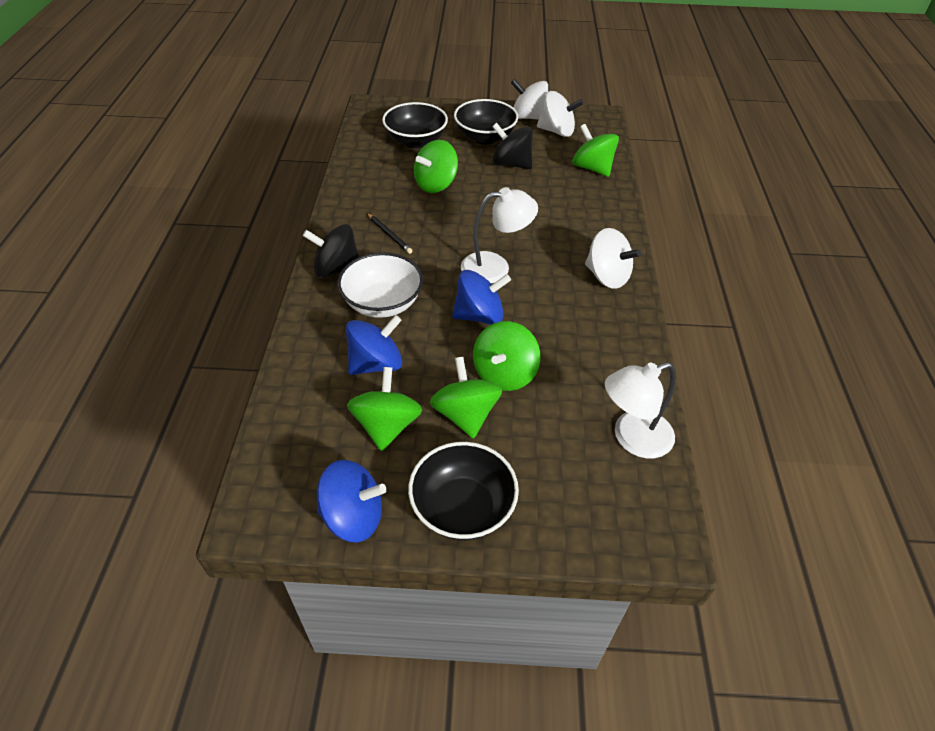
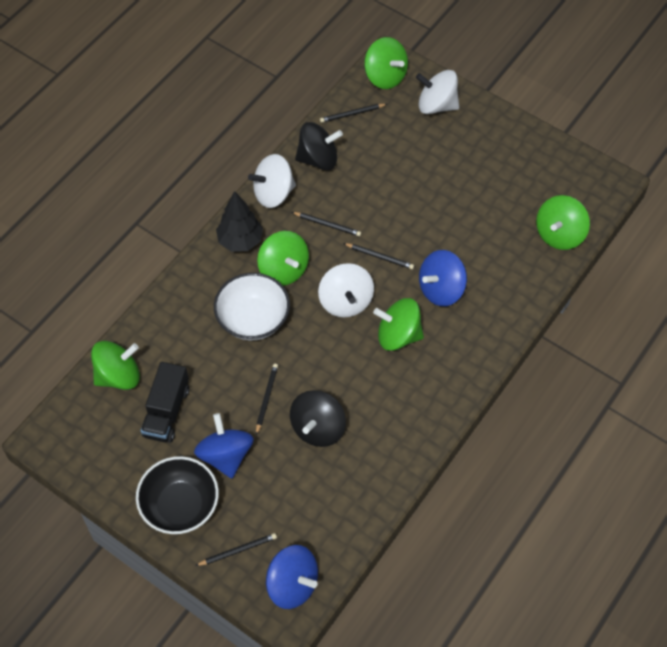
black bowl: [382,102,448,148] [408,442,519,540] [454,99,518,144] = 3 -> [136,456,219,534] = 1
black pencil: [367,213,412,254] = 1 -> [195,533,277,566] [256,364,278,435] [292,212,361,236] [320,104,387,123] [343,243,414,269] = 5
black tree: none = 0 -> [216,191,263,252] = 1
black truck: none = 0 -> [141,362,189,443] = 1
white lamp: [461,187,538,283] [605,362,676,459] = 2 -> none = 0

